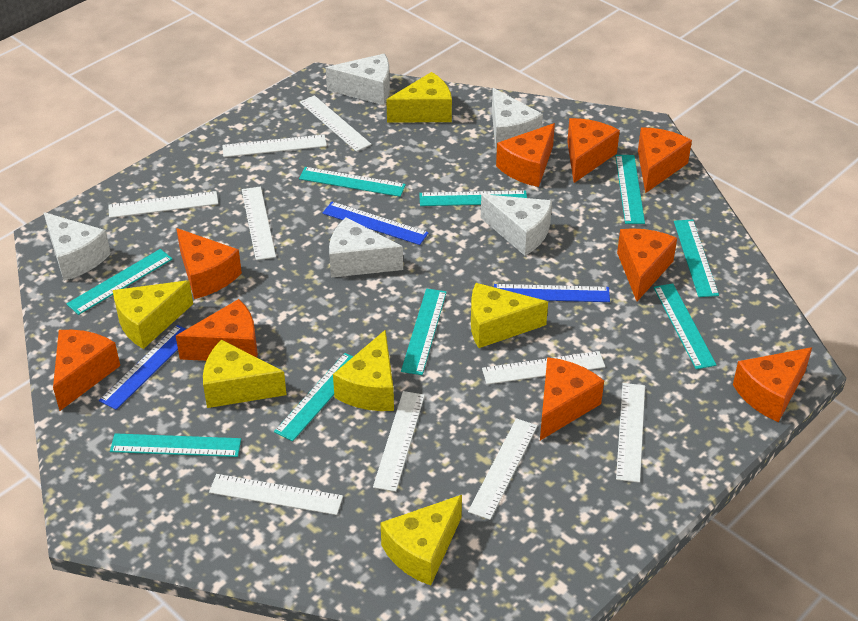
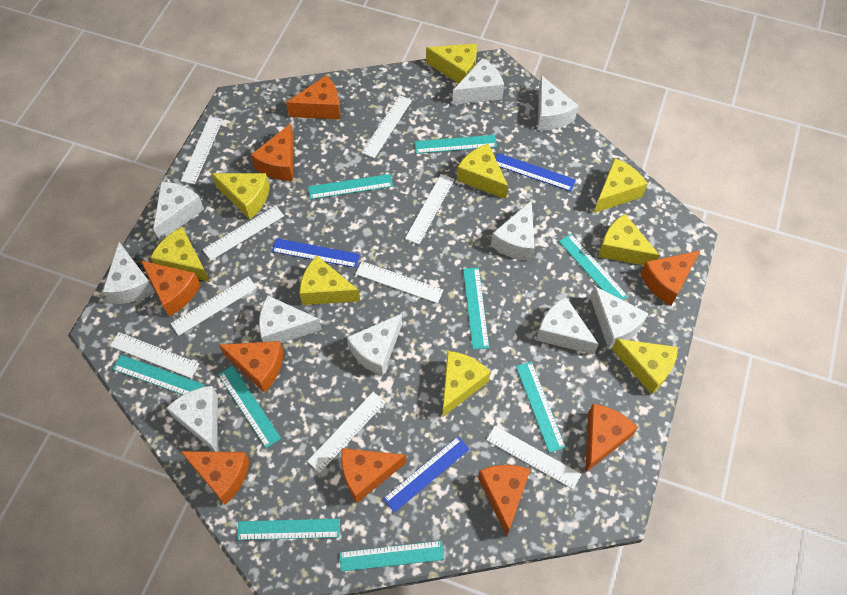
white cheese: [44,212,111,281] [326,54,390,105] [329,217,403,278] [481,194,552,256] [492,88,543,150] = 5 -> [102,242,156,304] [153,182,204,241] [166,386,218,452] [259,295,322,343] [347,313,402,376] [452,58,504,105] [491,200,535,261] [536,297,599,355] [538,75,578,130] [590,286,649,349] = 10
yellow cheese: [113,280,193,349] [203,340,287,408] [333,330,394,411] [381,495,462,586] [386,72,452,122] [471,283,548,348] = 6 -> [150,227,210,282] [211,173,270,219] [299,256,360,305] [426,43,477,84] [442,351,491,418] [457,144,508,199] [594,158,648,213] [598,214,660,266] [612,339,678,395] = 9

